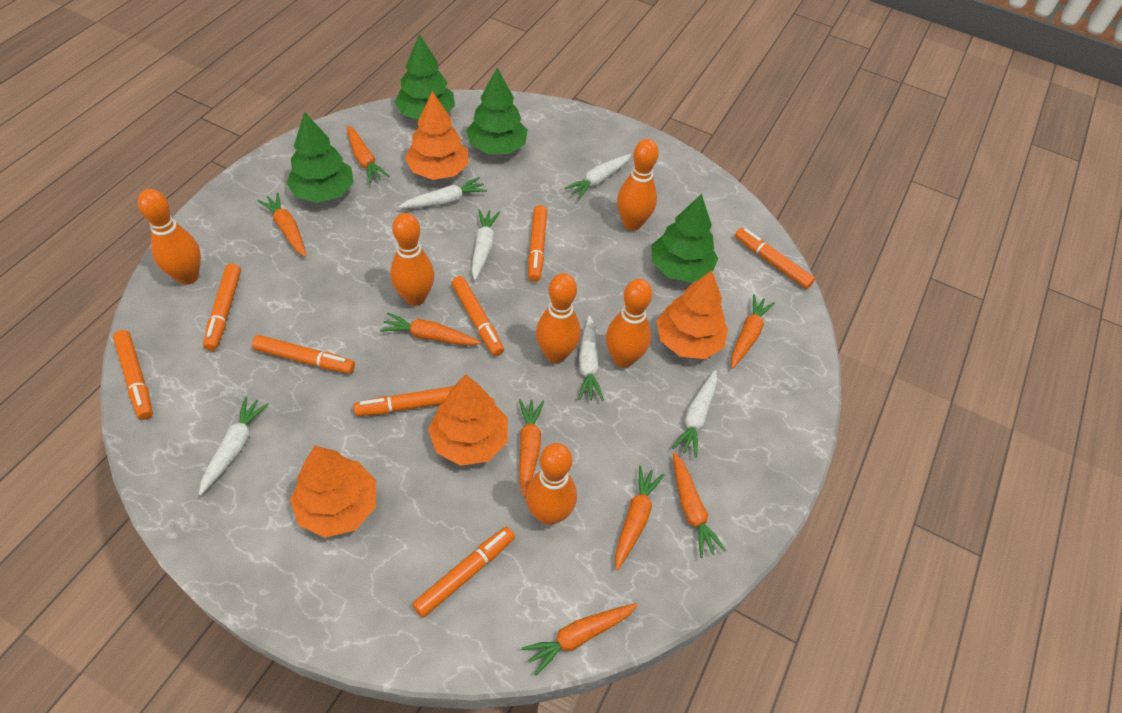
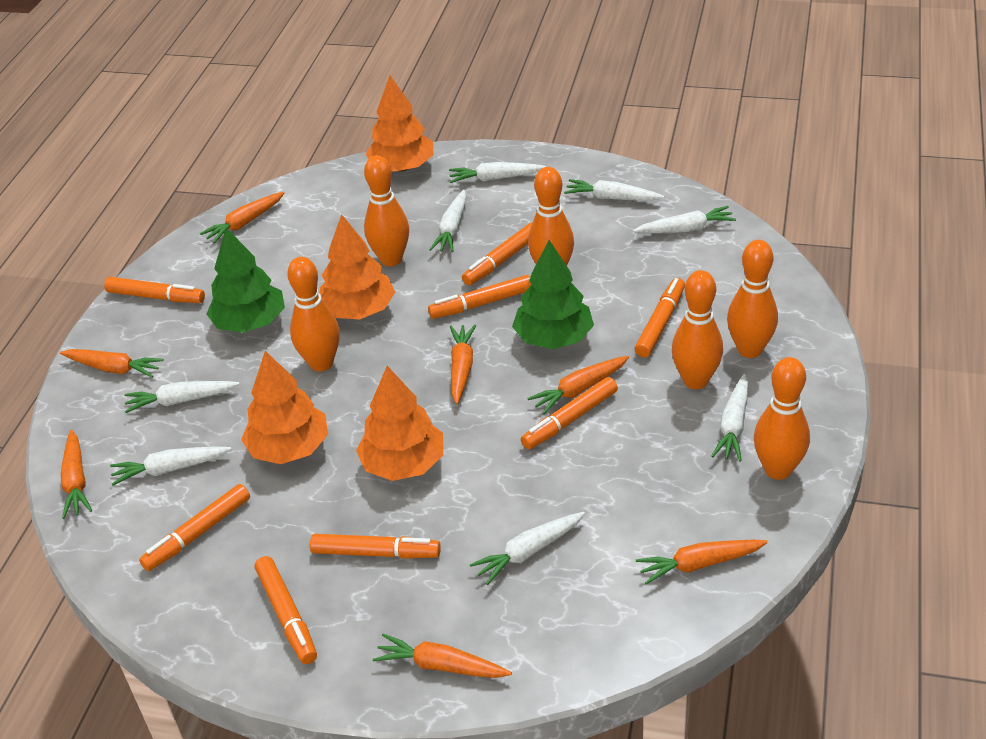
green tree: [286,112,354,203] [394,34,455,120] [466,68,528,154] [652,194,718,283] = 4 -> [207,228,285,333] [512,240,594,349] = 2
orange carrot: [257,192,306,257] [347,126,390,183] [380,312,481,346] [519,399,544,498] [522,603,638,676] [615,466,664,570] [673,453,726,558] [731,294,775,369] = 8 -> [60,349,164,378] [61,430,92,519] [200,192,284,243] [373,634,512,678] [450,325,476,404] [527,356,629,415] [636,540,768,584] = 7
white carrot: [199,397,269,496] [399,177,487,208] [472,209,500,280] [565,154,631,200] [578,316,604,401] [672,370,717,458] = 6 -> [110,446,231,486] [125,381,239,413] [429,190,466,252] [449,162,546,183] [470,512,585,585] [564,179,664,201] [633,206,736,233] [711,374,749,462] = 8

